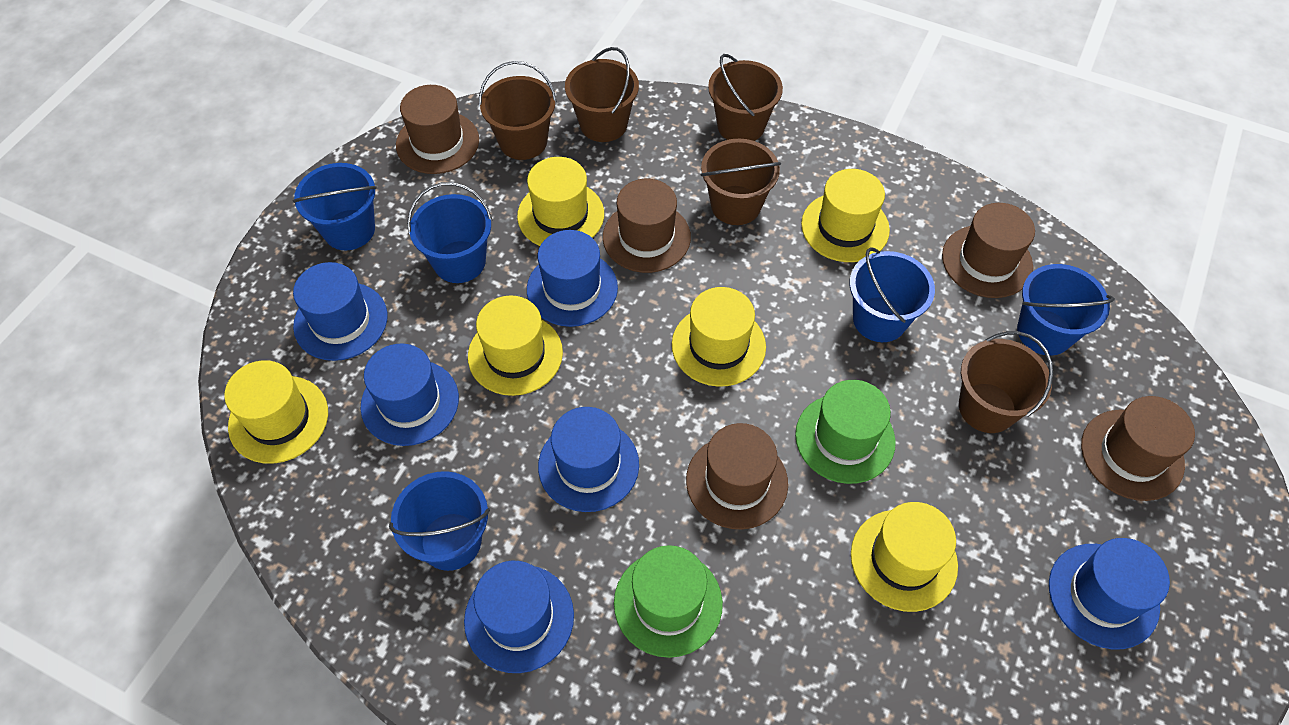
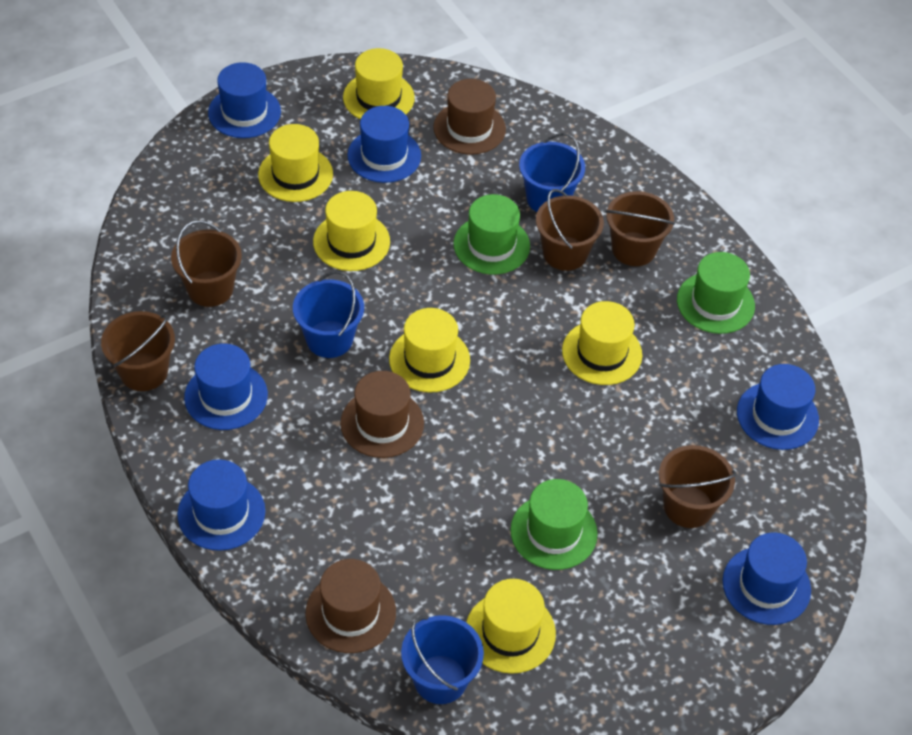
blue bucket: [293,163,377,250] [389,471,490,571] [407,182,492,283] [849,247,935,342] [1017,264,1115,356] = 5 -> [293,271,364,358] [401,615,484,704] [519,133,585,212] = 3
brown hat: [396,85,479,174] [603,179,691,273] [686,423,788,529] [942,203,1035,298] [1081,396,1195,501] = 5 -> [306,559,396,653] [340,371,424,458] [433,79,506,155] = 3
green hat: [614,545,723,658] [795,380,896,484] = 2 -> [453,194,530,275] [510,479,598,570] [677,252,755,334] = 3

